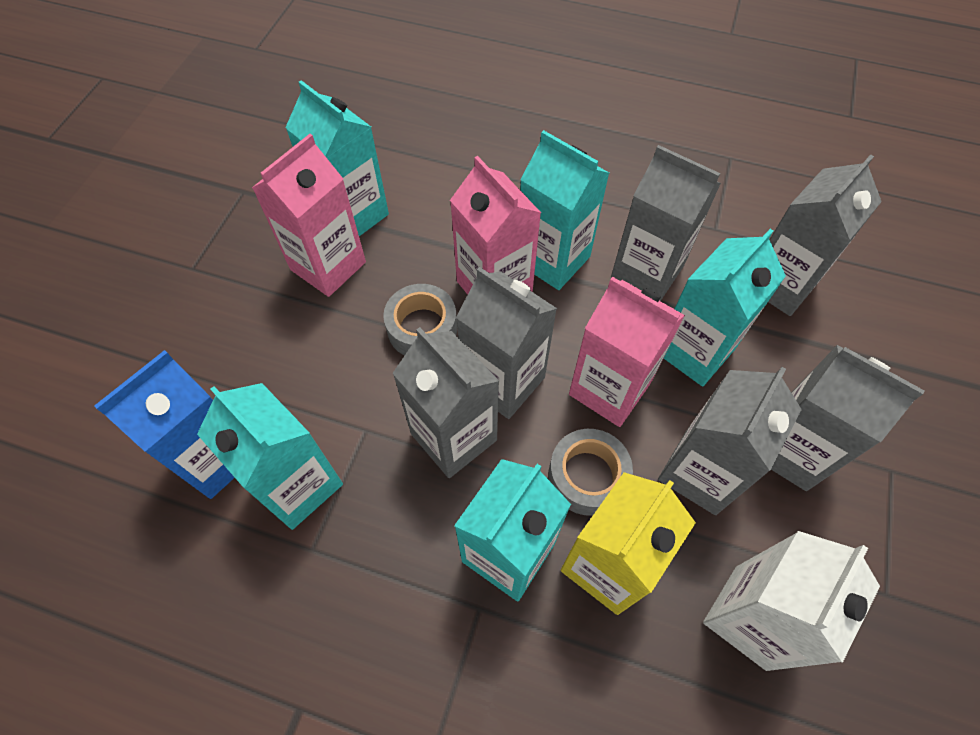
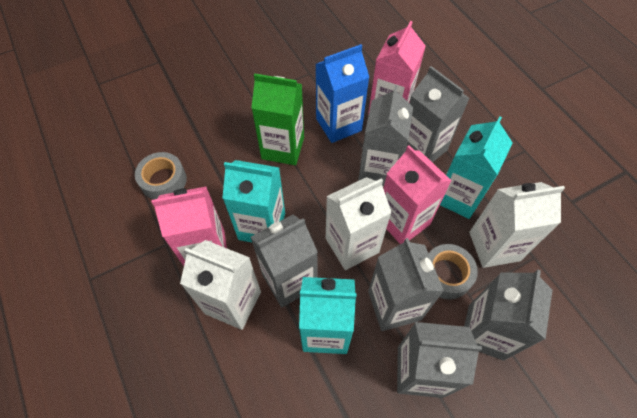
green carton: none = 0 -> [251,73,304,165] = 1
turquoise carton: [197,383,343,530] [285,80,389,236] [454,459,571,601] [520,130,609,290] [664,229,786,387] = 5 -> [222,160,285,242] [299,277,356,354] [440,116,513,219] = 3
white carton: [703,531,880,671] = 1 -> [180,240,261,330] [326,177,392,270] [469,182,565,268] = 3
yellow carton: [561,472,696,615] = 1 -> none = 0

